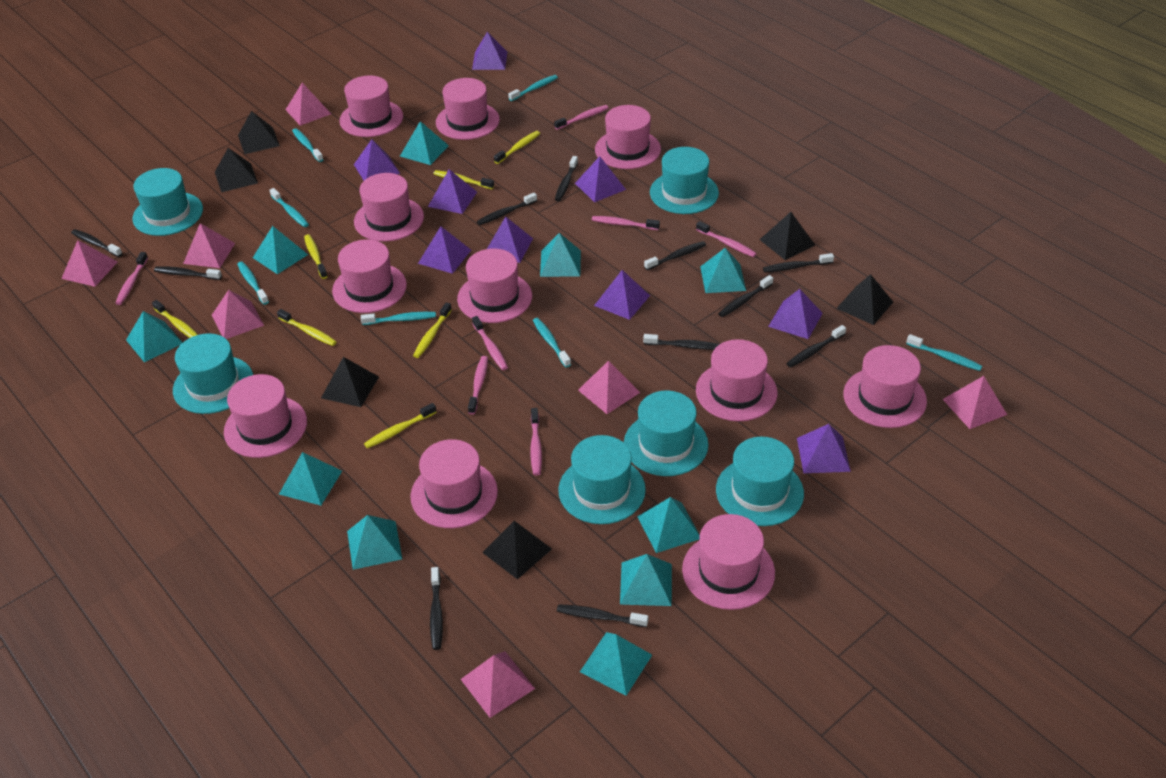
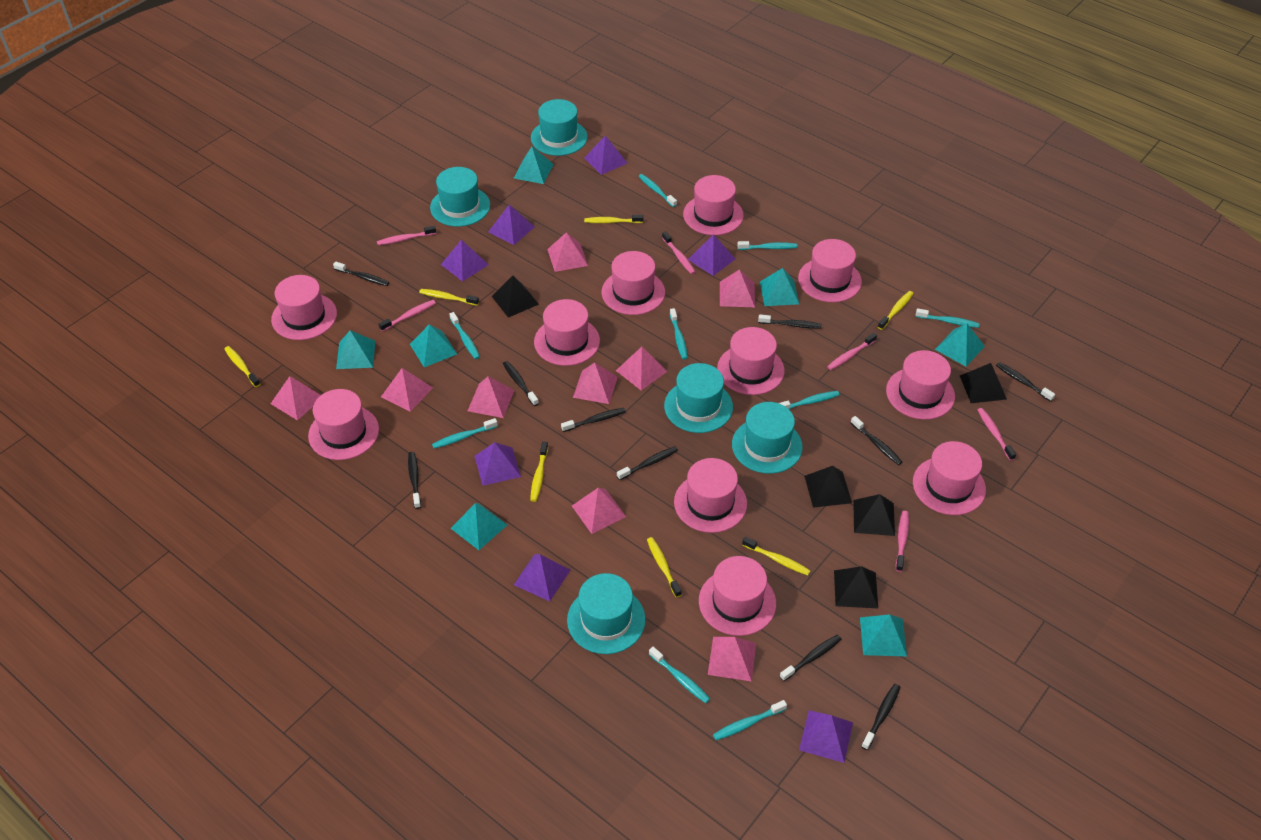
black pyramid: [215,148,258,192] [238,111,280,154] [321,357,379,407] [482,521,552,580] [759,212,815,260] [836,274,893,325] = 6 -> [492,276,539,318] [804,466,852,508] [834,566,878,608] [853,494,895,536] [960,363,1007,403] = 5
black toothbrush: [71,229,123,257] [154,266,222,280] [430,567,443,650] [477,193,537,225] [555,156,578,202] [557,604,648,627] [643,334,719,350] [644,241,706,270] [718,275,773,317] [763,253,834,272] [786,325,846,368] = 11 -> [333,262,389,286] [408,452,421,509] [503,361,539,406] [561,408,626,432] [617,446,678,480] [758,314,822,329] [780,635,842,681] [851,416,902,465] [861,684,901,750] [996,362,1055,402] = 10
pink pyramid: [61,240,118,287] [183,223,235,268] [212,290,264,339] [286,83,331,126] [461,651,535,718] [578,360,640,414] [943,376,1007,429] = 7 -> [271,376,321,420] [381,368,433,412] [468,376,515,418] [547,232,588,272] [572,488,626,534] [573,363,618,404] [616,347,668,390] [708,637,756,681] [720,269,755,307] = 9
pink toothbrush: [115,252,148,305] [468,356,488,414] [472,316,508,370] [530,408,542,476] [554,105,608,130] [592,216,660,230] [696,221,757,257] = 7 -> [377,226,436,245] [379,300,436,331] [662,232,695,274] [827,333,877,370] [896,511,909,572] [978,408,1016,461] = 6
purple pyramid: [354,139,400,180] [418,226,471,274] [428,169,477,214] [472,32,507,70] [487,217,533,263] [575,156,626,202] [594,270,650,320] [768,289,823,339] [797,424,851,473] = 9 -> [441,240,489,282] [475,442,521,486] [488,205,534,245] [514,554,570,601] [584,136,627,175] [688,234,735,276] [799,710,853,763] = 7
turquoise hat: [132,168,203,236] [173,333,253,414] [558,435,646,524] [624,391,708,476] [650,147,719,214] [716,437,804,526] = 6 -> [430,167,490,227] [531,99,588,156] [567,573,645,654] [664,363,733,433] [732,402,803,474] = 5
turquoise pyramid: [126,311,183,363] [253,226,308,274] [279,452,342,506] [347,515,402,570] [400,121,449,165] [540,233,581,277] [580,632,652,696] [620,554,672,606] [637,497,700,553] [700,248,746,293] = 10 -> [336,330,375,369] [410,324,457,367] [450,503,507,550] [514,147,554,184] [760,268,799,306] [860,614,907,657] [935,323,985,367] = 7
turquoise toothbrush: [237,261,269,305] [270,188,309,227] [292,128,324,162] [361,312,436,325] [508,75,558,101] [533,318,571,368] [906,334,982,371] = 7 -> [432,418,498,449] [450,312,480,359] [638,174,677,207] [649,647,710,703] [670,308,688,360] [713,700,787,740] [737,241,798,250] [779,391,840,409] [916,308,980,328] = 9

